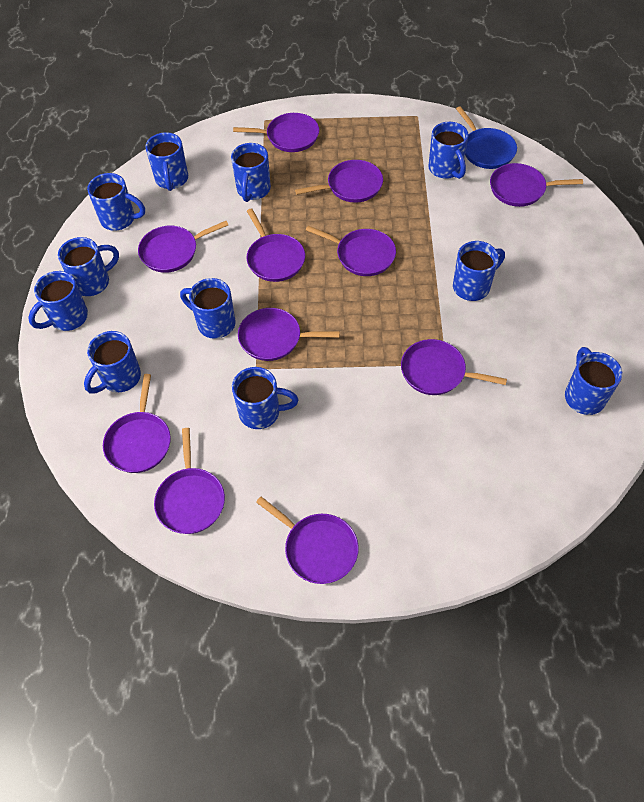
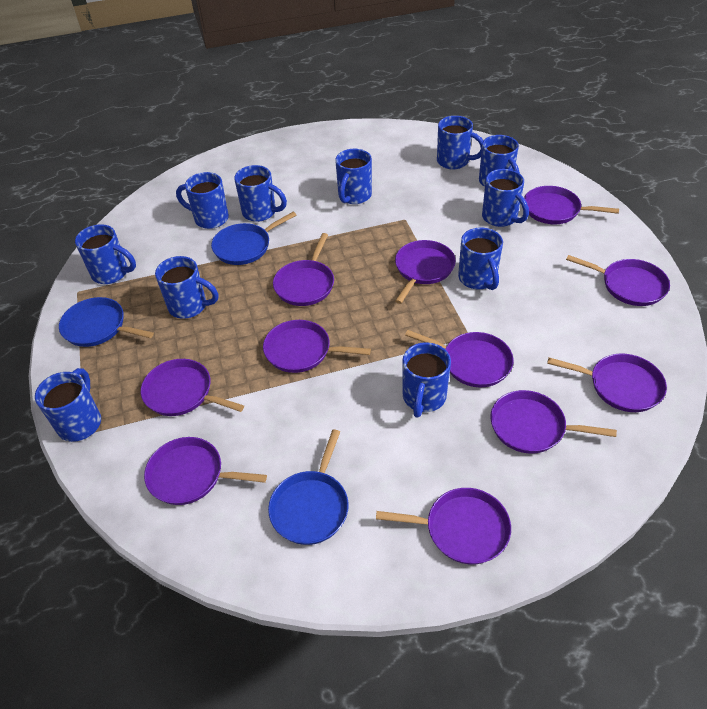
blue pan: [456,106,517,169] = 1 -> [59,297,154,347] [211,211,297,265] [268,429,349,545] = 3

